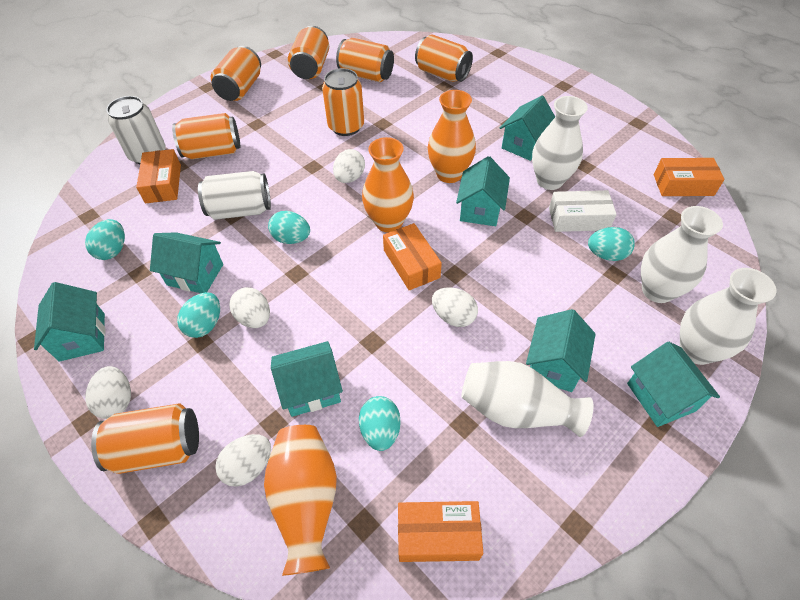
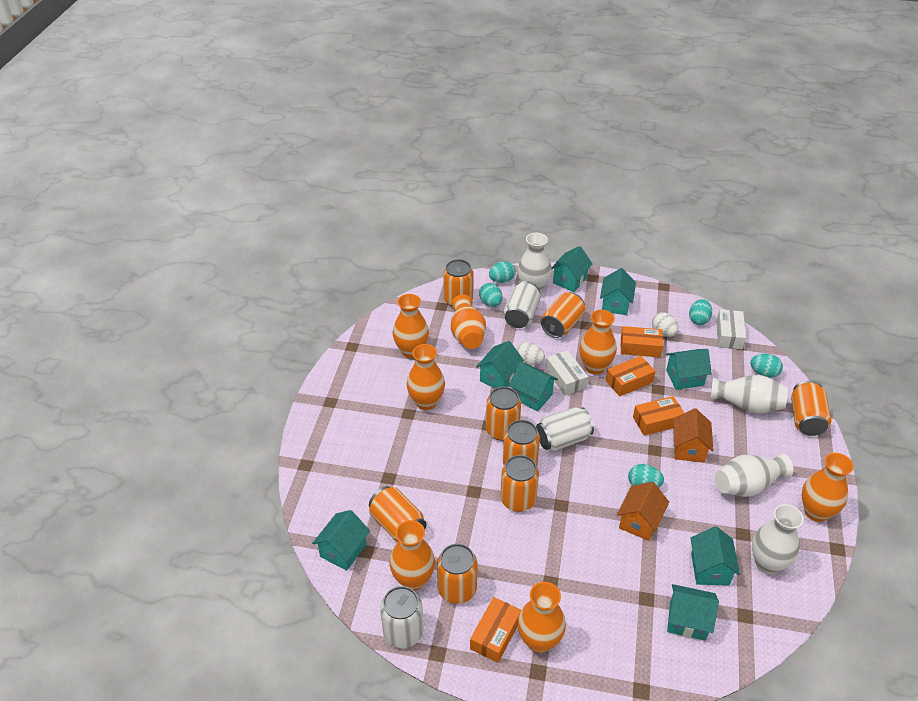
orange can: [91,404,199,474] [172,113,240,159] [211,46,261,101] [288,26,329,79] [322,68,364,136] [336,38,394,82] [415,34,473,82] = 7 -> [369,486,427,542] [437,544,477,604] [443,259,473,307] [486,387,521,441] [500,455,539,512] [503,420,540,466] [541,292,585,338] [791,381,831,436] = 8
orange house: none = 0 -> [617,482,669,541] [673,408,714,462] = 2
orange vase: [264,425,337,576] [362,137,414,232] [428,90,476,183] = 3 -> [389,520,435,591] [393,294,429,358] [407,344,445,410] [451,294,486,349] [517,582,566,653] [579,310,617,375] [802,453,854,522] = 7
turquoise house: [34,282,106,362] [150,232,223,293] [271,341,343,417] [456,156,510,226] [500,96,555,161] [526,309,596,392] [627,342,720,427] = 7 -> [312,510,370,571] [476,341,524,389] [509,362,558,411] [551,246,593,292] [600,268,636,315] [666,349,712,390] [667,584,719,641] [691,526,740,586] = 8
white box: [549,190,617,232] = 1 -> [545,350,588,396] [716,309,746,349] = 2
white can: [106,96,166,164] [198,171,271,220] = 2 -> [380,586,423,648] [503,281,540,328] [536,407,594,452] = 3
white egg: [85,366,131,419] [215,434,271,487] [229,287,270,328] [333,149,365,183] [432,287,478,327] = 5 -> [516,342,545,366] [652,312,678,337] = 2

